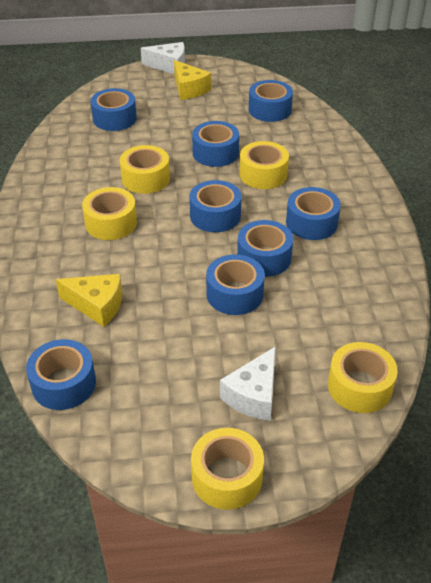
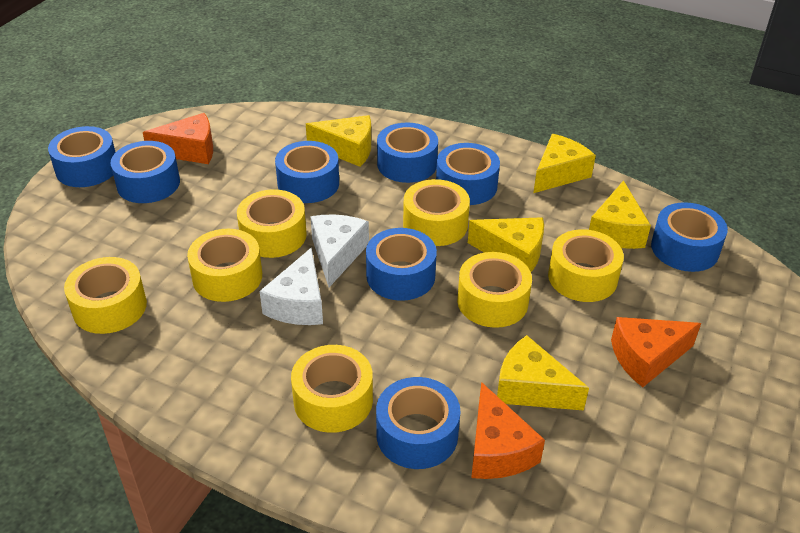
orange cheese: none = 0 -> [143,113,213,164] [471,382,545,479] [611,317,701,387] = 3
yellow cheese: [56,274,122,327] [174,60,211,100] = 2 -> [306,115,371,167] [468,217,544,272] [497,335,589,410] [533,134,596,193] [589,180,651,249] = 5
yellow tape: [82,187,137,240] [120,145,170,194] [191,428,264,510] [240,141,289,189] [328,342,398,413] = 5 -> [64,257,147,334] [187,229,262,302] [237,189,307,258] [291,345,373,433] [403,179,470,246] [457,252,532,328] [548,229,624,302] = 7

